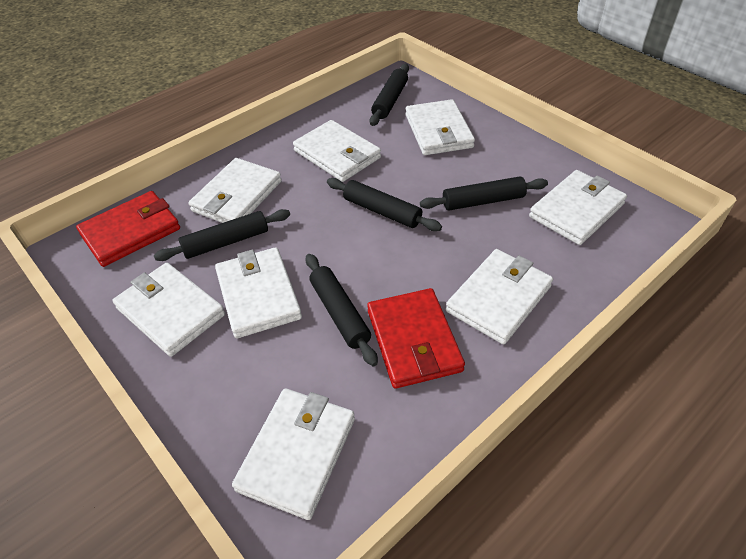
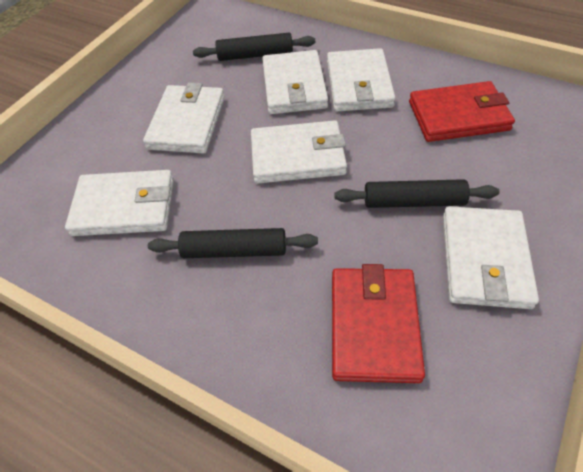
black rolling pin: [154,209,290,261] [306,254,378,366] [327,178,442,231] [370,64,409,126] [420,177,548,210] = 5 -> [148,228,318,258] [193,33,315,61] [335,179,499,208] = 3
white wallet: [112,263,225,357] [188,158,282,223] [215,247,302,338] [232,388,355,520] [293,120,381,182] [406,99,475,155] [446,249,553,344] [529,170,627,245] = 8 -> [65,170,174,236] [143,82,225,154] [251,120,347,183] [262,50,328,114] [327,48,395,111] [443,206,539,309] = 6

